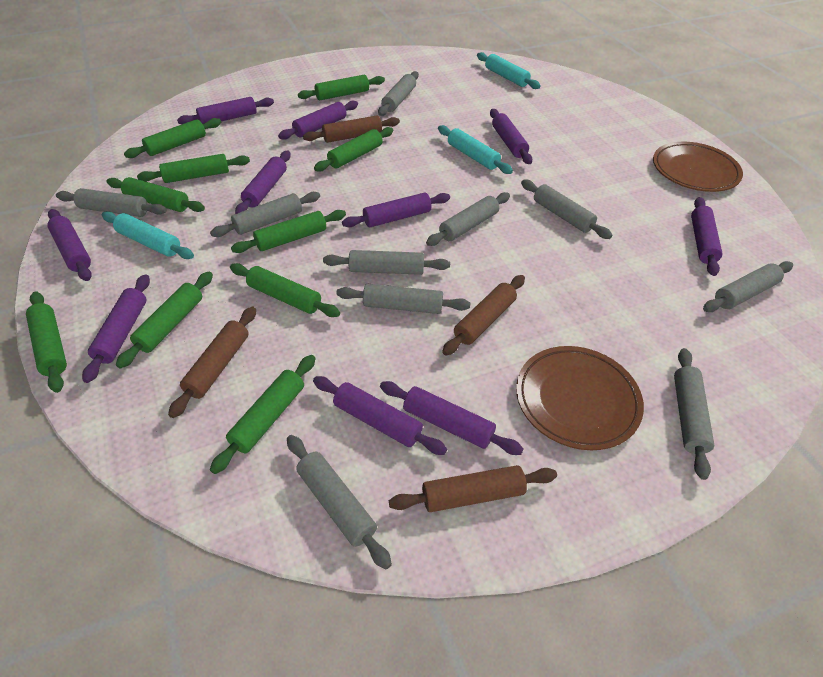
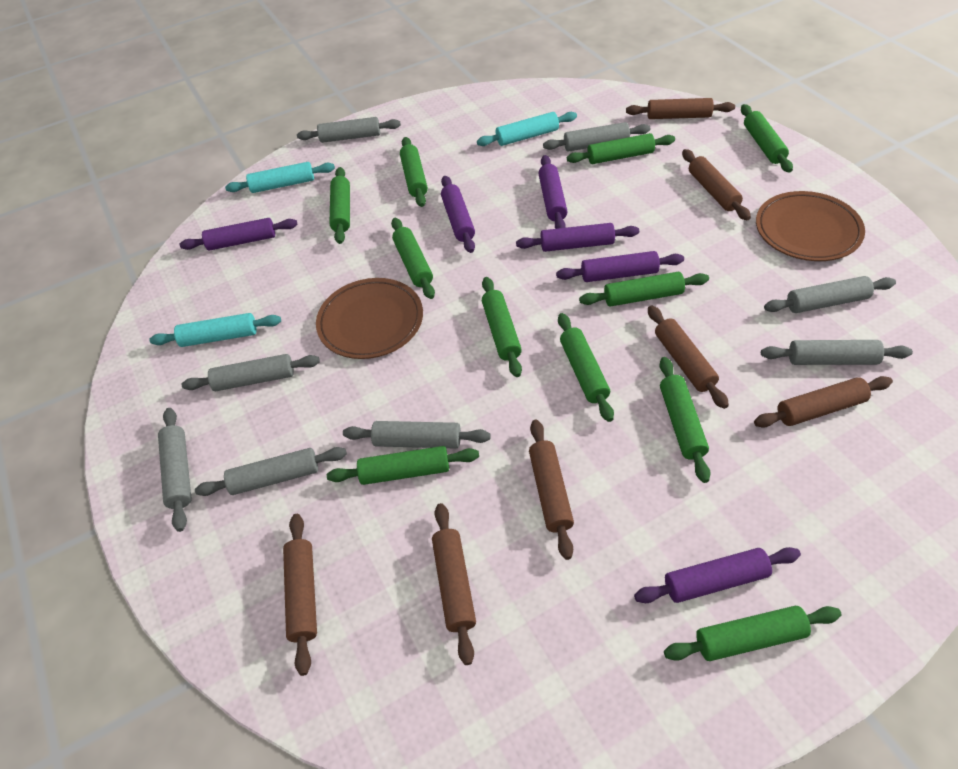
brown rolling pin: [168,307,256,418] [303,116,400,143] [389,465,557,512] [442,275,525,356] = 4 -> [283,514,317,676] [432,503,476,665] [529,420,574,560] [626,98,735,119] [648,305,729,409] [682,149,751,220] [754,376,893,428] = 7
green rolling pin: [26,291,67,393] [107,177,205,212] [116,271,213,369] [124,118,221,158] [137,154,250,183] [210,355,316,474] [230,263,340,317] [231,210,346,253] [298,75,385,100] [314,127,393,172] = 10 -> [327,446,479,485] [329,167,350,244] [391,218,435,299] [400,137,428,207] [482,277,522,377] [558,313,614,422] [567,133,675,164] [579,272,709,307] [659,357,711,483] [664,606,841,661] [741,104,793,173] = 11
grey rolling pin: [56,188,167,217] [210,192,320,237] [287,435,392,569] [323,250,450,275] [337,284,470,314] [378,71,419,116] [426,192,510,246] [521,180,612,239] [674,348,714,480] [703,261,793,312] = 10 -> [158,408,192,532] [181,354,320,391] [195,447,347,496] [297,117,401,143] [343,421,491,449] [543,122,651,152] [761,340,913,365] [764,276,896,313] = 8
purple rolling pin: [47,209,92,281] [82,274,150,383] [177,97,274,124] [235,151,291,214] [278,100,358,140] [313,376,447,455] [342,192,450,227] [380,381,524,455] [490,109,532,164] [691,197,722,276] = 10 -> [180,218,298,251] [441,176,475,253] [516,223,639,252] [538,155,567,229] [556,251,684,282] [634,547,801,603] = 6

